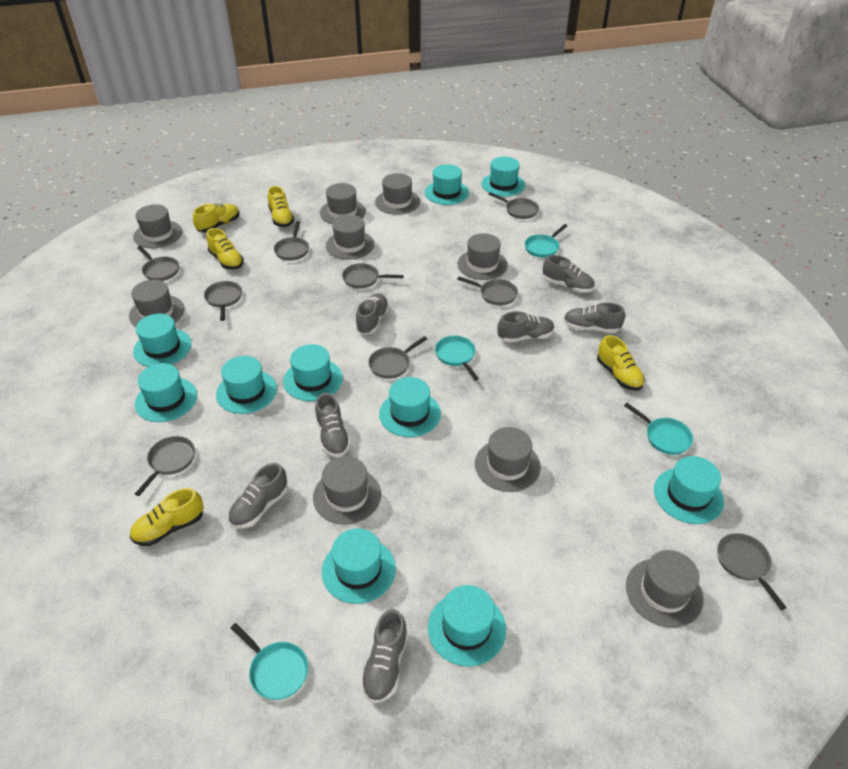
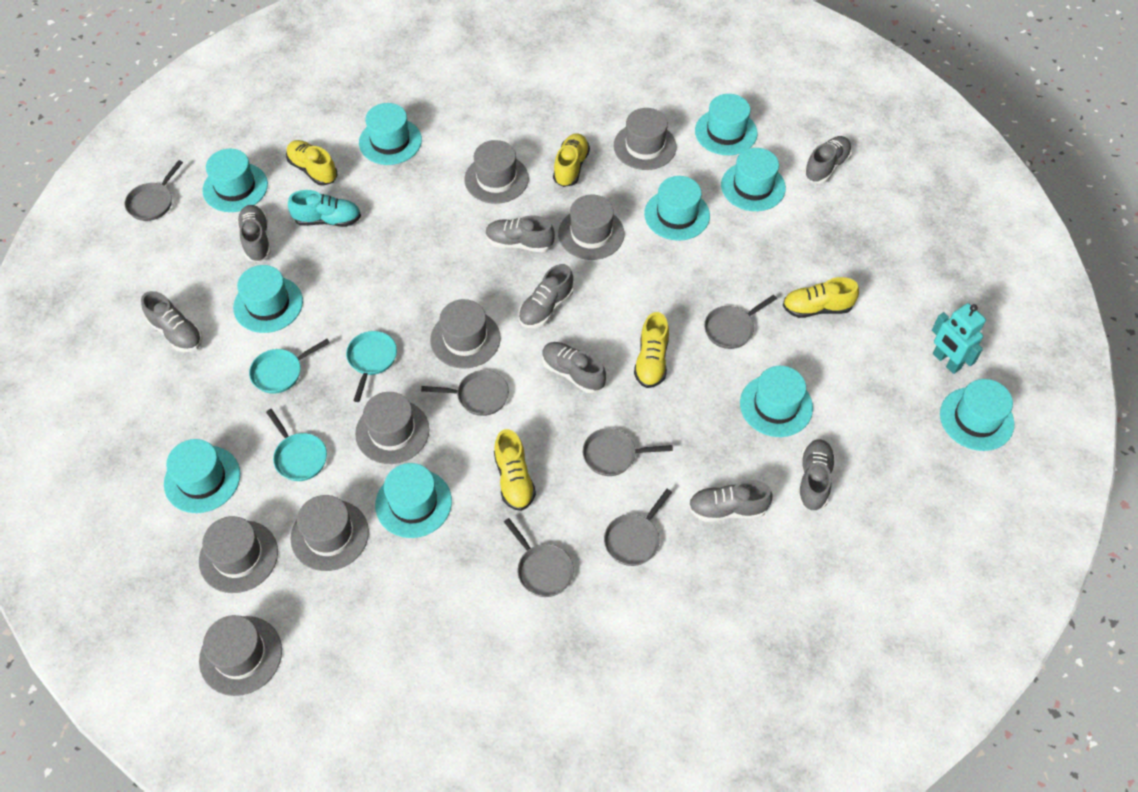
grey hat: [129,280,184,327] [133,204,182,249] [313,456,381,524] [320,183,366,224] [326,215,374,260] [375,173,420,215] [457,233,508,280] [475,427,541,492] [626,550,704,628] = 9 -> [199,516,278,593] [199,615,282,696] [291,495,369,571] [355,392,429,464] [430,299,501,369] [464,140,529,204] [558,195,624,260] [614,108,677,170] = 8
grey pan: [135,436,195,496] [137,246,179,281] [204,281,242,321] [274,221,309,261] [342,263,404,289] [368,336,427,379] [457,277,518,306] [488,192,539,219] [717,533,787,610] = 9 -> [124,160,183,221] [421,370,509,416] [504,518,574,597] [583,428,673,476] [604,489,672,566] [704,295,777,349] = 6
grey shoe: [228,463,288,528] [315,393,351,457] [355,293,389,335] [360,609,408,703] [497,311,555,343] [543,255,595,293] [563,302,625,333] = 7 -> [141,291,203,352] [237,205,271,262] [485,215,555,252] [518,264,573,328] [542,342,606,393] [688,480,773,522] [798,439,836,511] [804,136,852,184] = 8
turquoise pan: [231,623,308,700] [435,336,479,380] [525,224,567,258] [624,403,693,455] = 4 -> [249,339,330,394] [266,409,327,481] [346,331,397,402] = 3
turquoise robot: none = 0 -> [932,303,986,374] = 1
turquoise shoe: none = 0 -> [288,190,361,227] = 1

